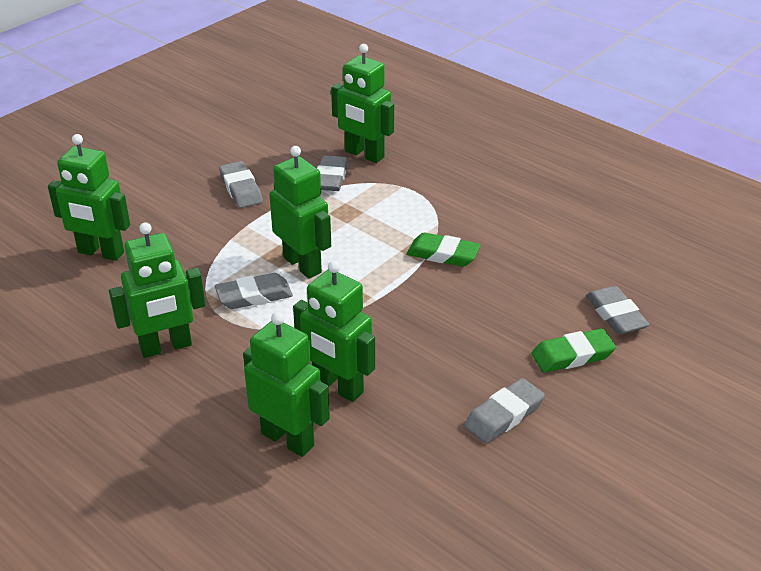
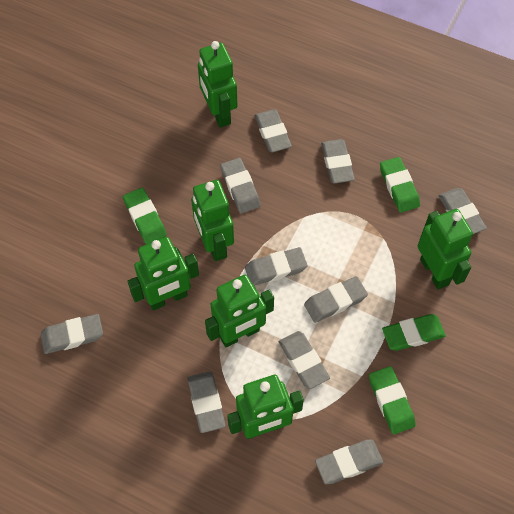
green eraser: [407,232,481,267] [531,329,616,373] = 2 -> [123,188,167,244] [369,366,416,434] [380,157,420,213] [382,314,446,351] = 4
grey eraser: [215,273,293,309] [219,161,263,208] [317,155,348,191] [464,378,545,443] [586,286,650,335] = 5 -> [41,314,103,354] [187,371,226,433] [220,158,261,213] [245,247,307,286] [255,109,292,152] [279,331,330,389] [304,276,368,323] [315,440,383,484] [321,139,355,183] [438,188,487,234] = 10

